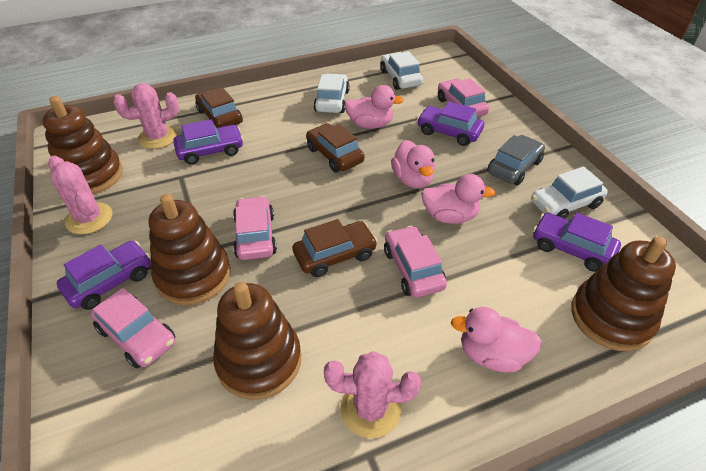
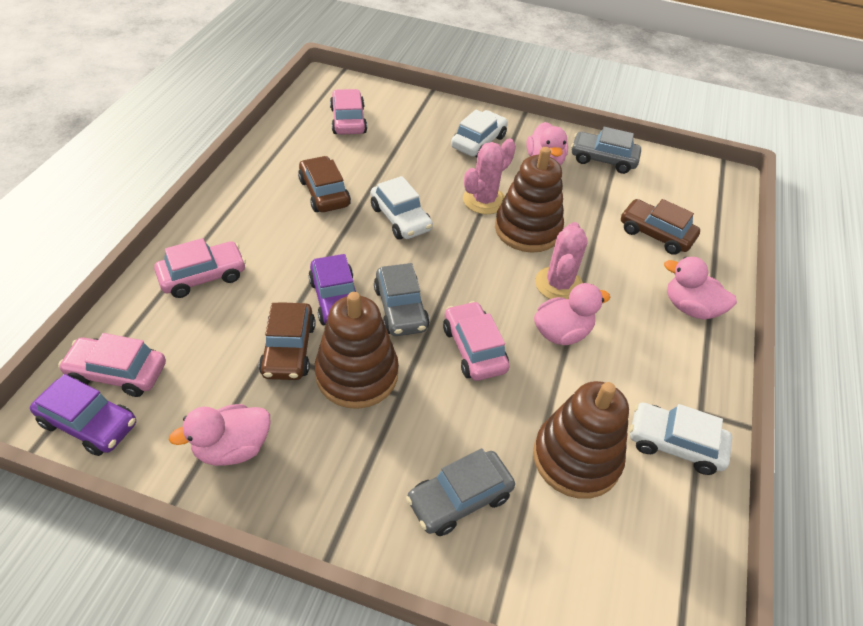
brown stacking toy: [43,96,123,194] [149,194,231,305] [213,282,301,400] [571,236,676,351] = 4 -> [315,292,399,409] [495,147,564,253] [533,381,629,499] = 3
grey car: [487,135,545,185] = 1 -> [374,263,429,336] [406,449,515,536] [571,127,641,174] = 3
pink cactus: [48,155,112,235] [113,83,179,149] [324,351,421,438] = 3 -> [463,138,516,214] [535,222,588,299] = 2
purple car: [57,241,151,310] [173,119,244,165] [417,101,484,146] [533,212,621,272] = 4 -> [30,374,136,456] [308,254,356,325] = 2

